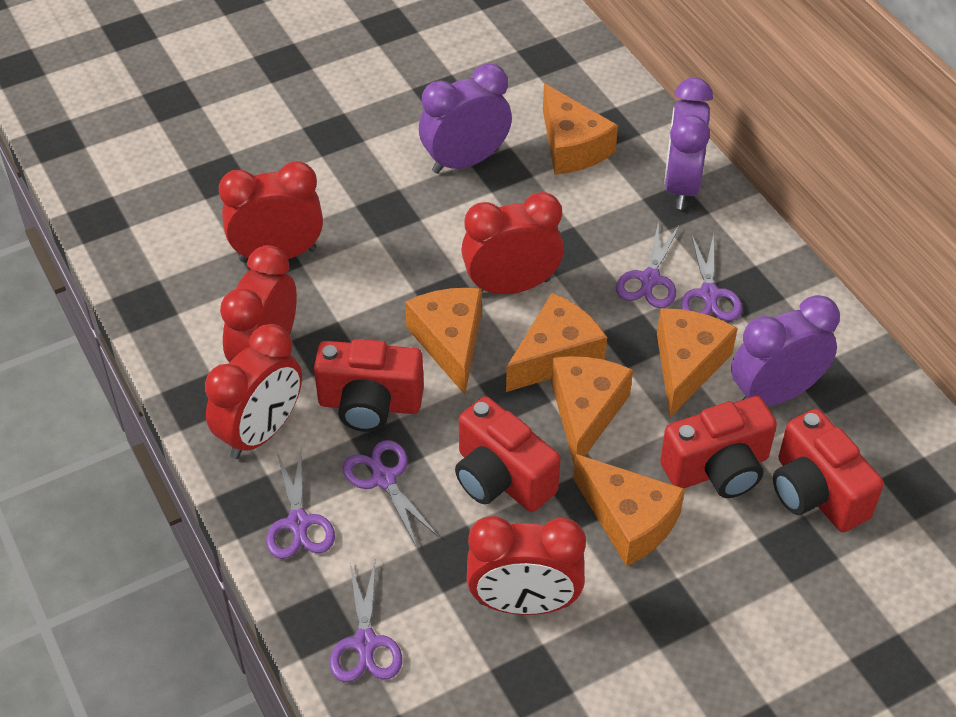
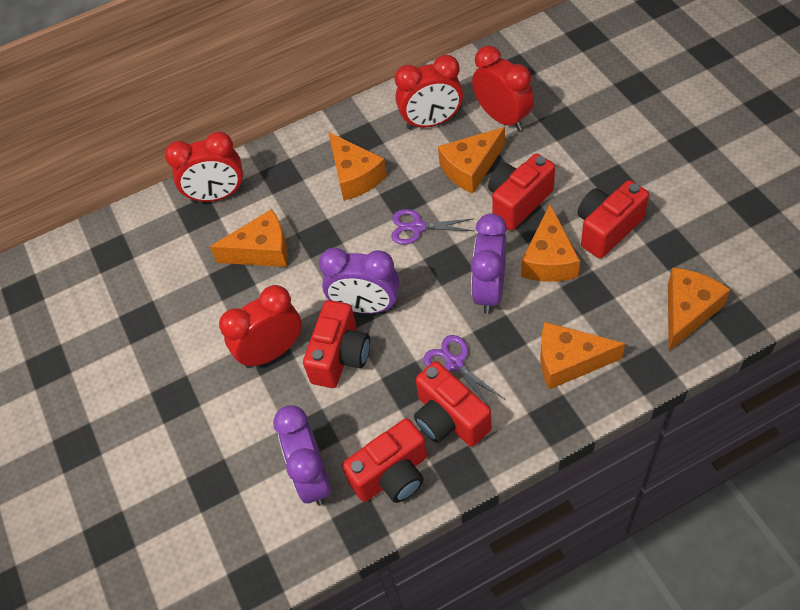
purple scissors: [266,449,335,559] [330,562,402,682] [343,440,439,547] [616,220,680,308] [681,234,742,321] = 5 -> [391,209,474,245] [424,335,504,410] = 2
red camera: [314,339,424,432] [455,396,561,512] [660,396,777,498] [773,409,884,532] = 4 -> [303,300,370,388] [342,418,427,503] [414,361,491,447] [488,154,555,231] [577,180,649,259] = 5
red clock: [205,324,302,459] [219,161,323,262] [220,245,297,362] [461,192,564,294] [467,516,586,615] = 5 -> [165,131,243,202] [219,285,302,368] [395,55,463,129] [472,46,534,131] = 4

